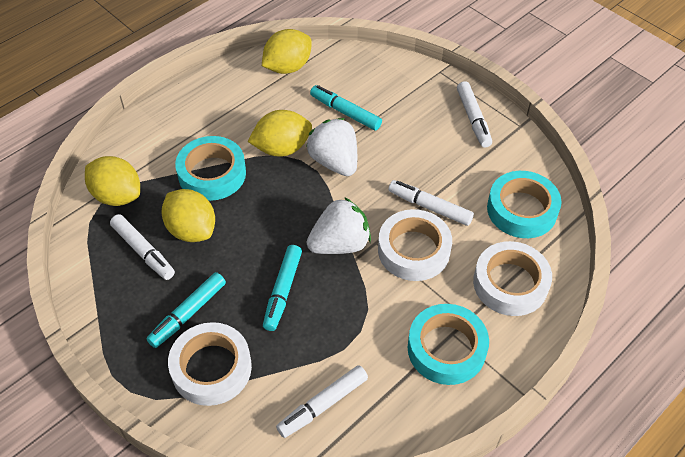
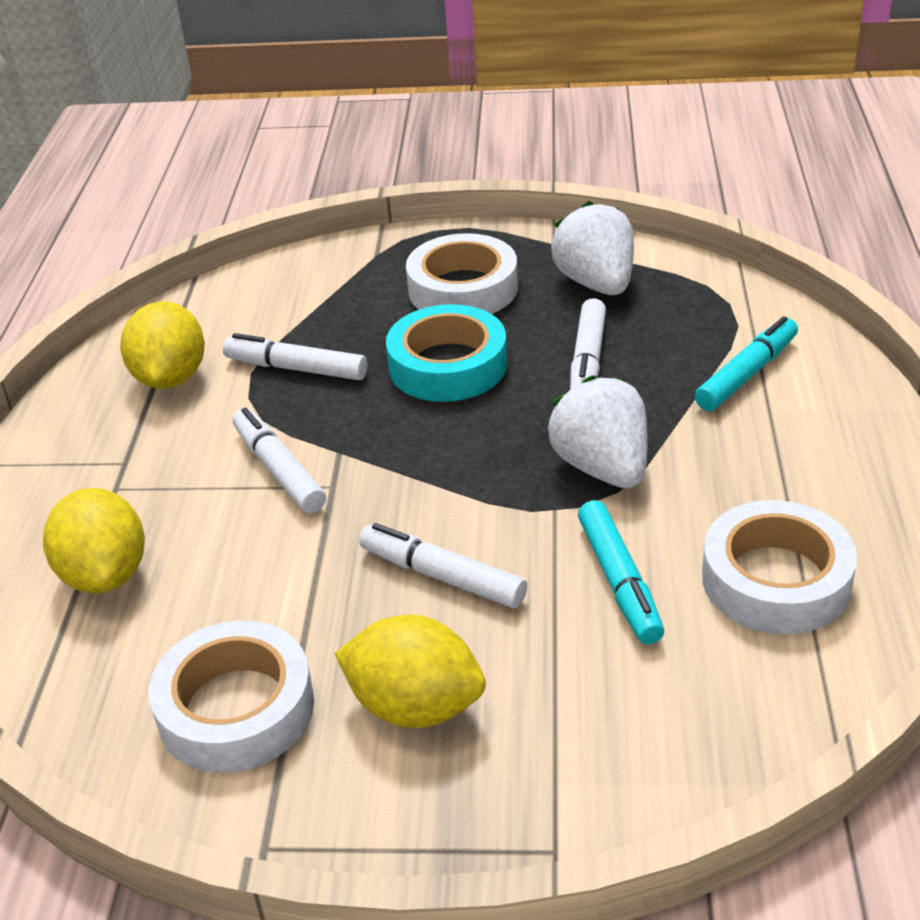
turquoise marker: [146,272,226,348] [263,245,302,331] [310,85,382,131] = 3 -> [578,500,664,644] [695,316,798,411] = 2
turquoise tape: [175,136,246,201] [408,304,489,385] [487,171,562,238] = 3 -> [386,304,507,402] = 1
yellow lemon: [85,156,140,206] [161,189,215,242] [248,110,312,157] [262,29,312,74] = 4 -> [43,488,145,593] [120,301,205,389] [335,615,486,728] = 3

